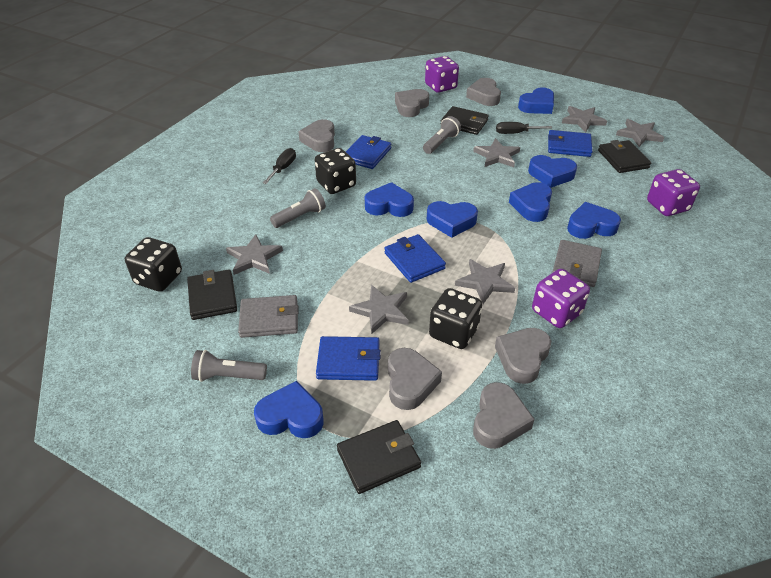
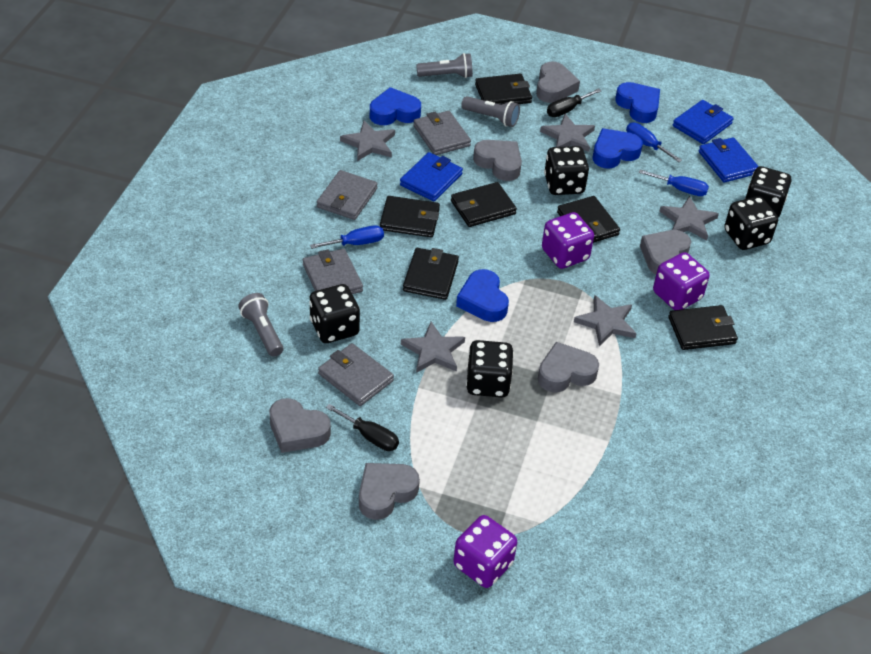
black dice: [125,237,182,292] [315,148,356,194] [429,288,482,349] = 3 -> [309,284,360,343] [466,340,514,397] [544,146,589,195] [724,196,778,250] [745,166,791,218] = 5
black wallet: [187,269,237,320] [337,420,421,494] [440,106,489,135] [598,140,651,173] = 4 -> [380,196,440,237] [403,248,459,300] [451,182,517,227] [475,74,532,105] [557,196,620,243] [668,305,738,350] = 6
blue heart: [254,381,324,438] [365,182,414,217] [427,201,478,238] [509,182,552,222] [518,87,554,114] [528,155,577,188] [567,202,621,239] = 7 -> [370,87,421,125] [456,269,509,322] [593,128,643,169] [615,82,660,123] = 4
blue screwdriver: none = 0 -> [310,225,384,249] [626,122,682,162] [639,170,709,196] = 3
blue wallet: [316,336,381,381] [346,135,391,169] [384,234,446,283] [548,130,593,157] = 4 -> [400,152,463,202] [673,100,734,144] [699,137,759,183] = 3
grey star: [226,234,283,275] [349,285,409,334] [455,259,515,304] [473,138,520,167] [562,106,607,133] [616,119,664,147] = 6 -> [340,121,395,161] [401,322,465,373] [540,114,595,152] [574,295,637,346] [659,196,719,240] = 5
grey wallet: [238,295,298,338] [552,240,602,287] = 2 -> [303,249,363,294] [317,170,378,220] [318,343,394,406] [413,111,471,155] = 4

